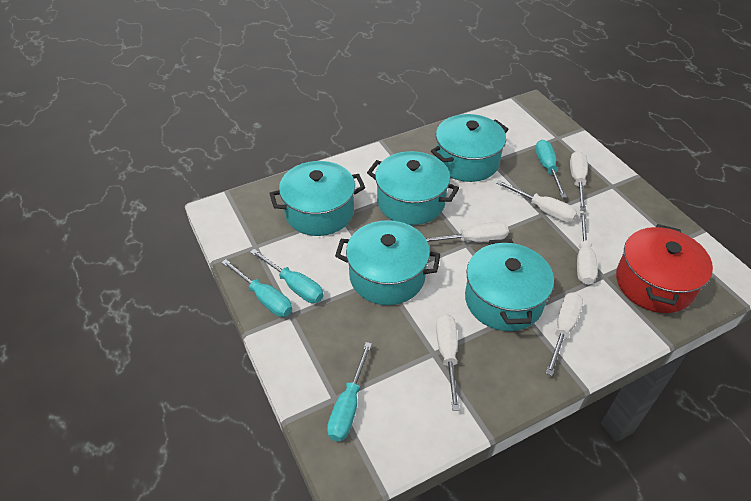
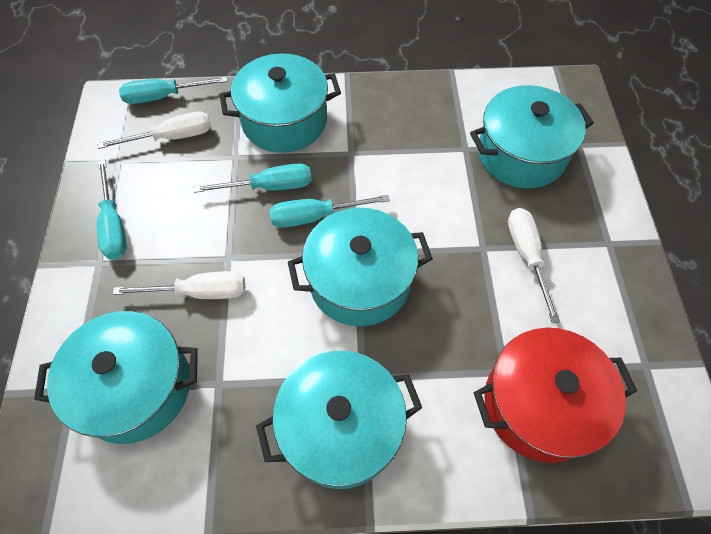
white screwdriver: [426,222,509,242] [436,314,460,411] [496,180,577,222] [546,292,583,376] [570,151,588,211] [577,213,598,285] = 6 -> [97,111,211,149] [113,271,245,299] [508,208,560,323] = 3

